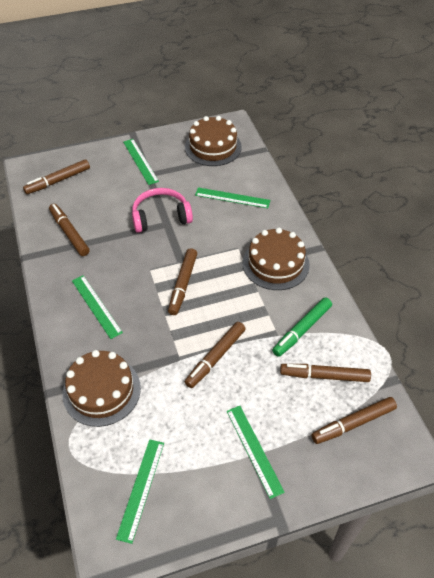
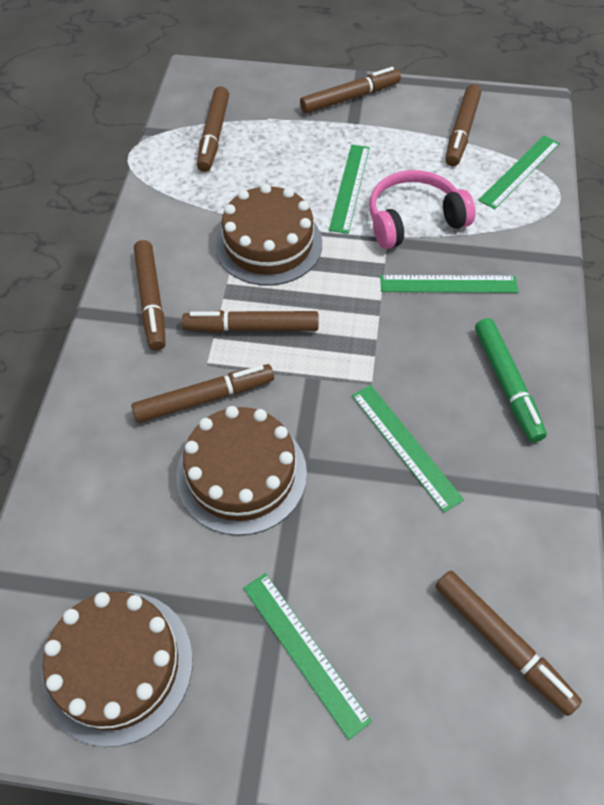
brown marker: [23,159,90,194] [49,204,90,256] [168,248,197,315] [185,322,246,388] [280,364,371,382] [311,397,397,444] = 6 -> [131,364,274,423] [134,240,166,351] [182,310,319,333] [197,86,229,172] [300,67,401,114] [435,571,582,716] [445,84,481,166] = 7

